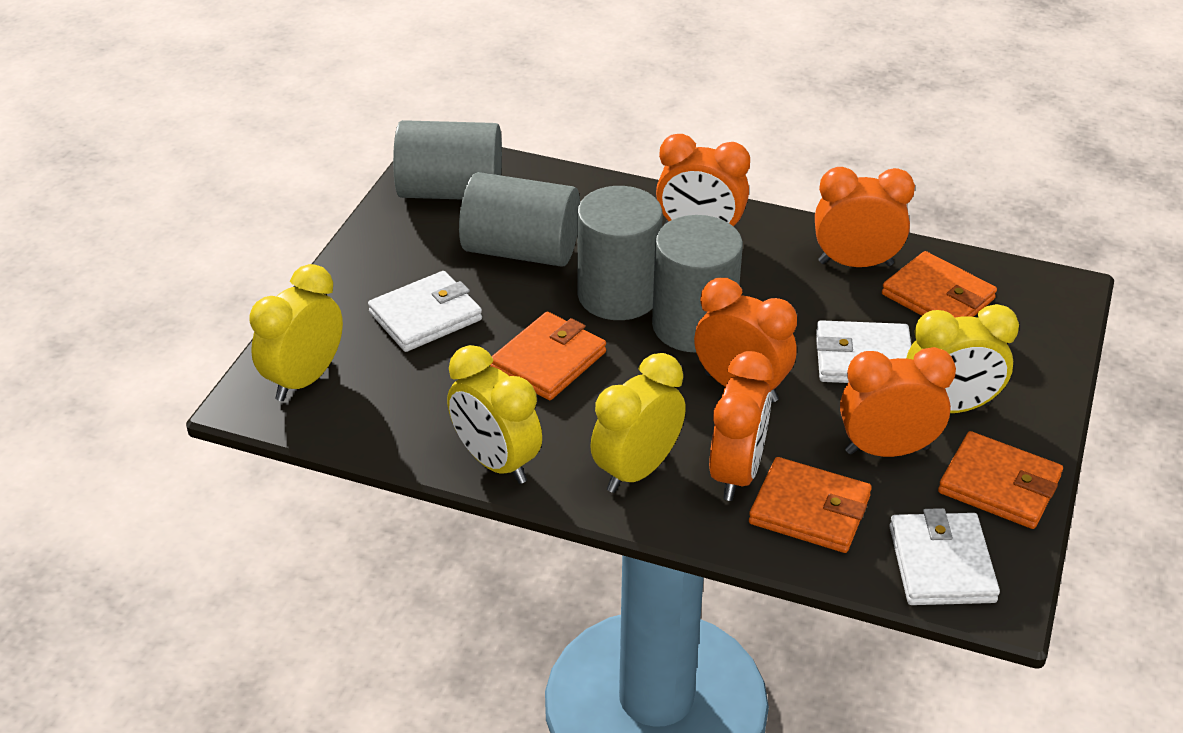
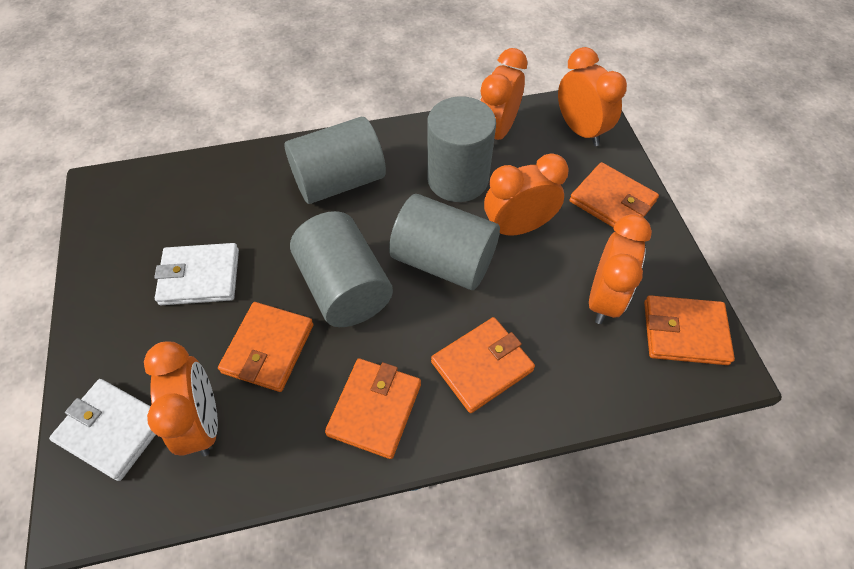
orange wallet: [490,312,606,400] [749,457,872,553] [882,251,997,318] [938,431,1063,529] = 4 -> [218,302,314,392] [325,358,421,459] [431,317,535,413] [570,162,659,227] [644,295,735,365] = 5
white wallet: [368,271,482,352] [816,320,911,383] [889,508,1000,605] = 3 -> [49,379,156,481] [154,243,239,305] = 2
yellow clock: [250,264,343,401] [447,345,542,484] [590,353,686,493] [906,304,1019,413] = 4 -> none = 0

